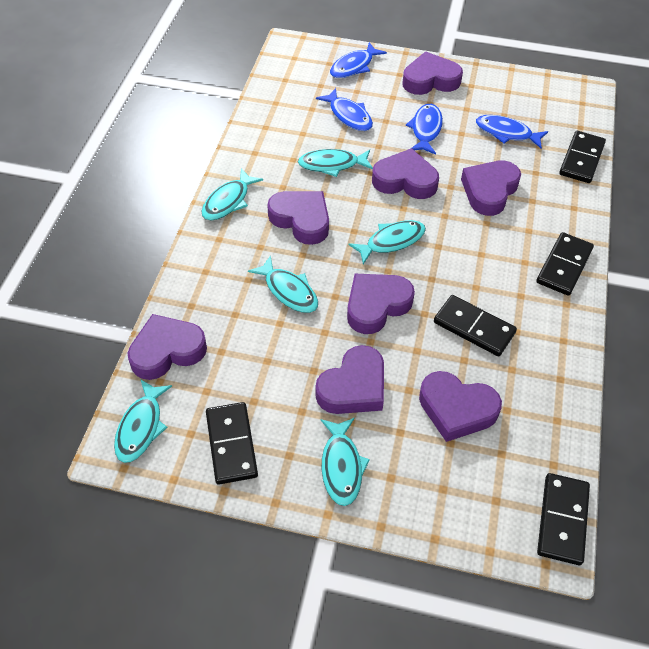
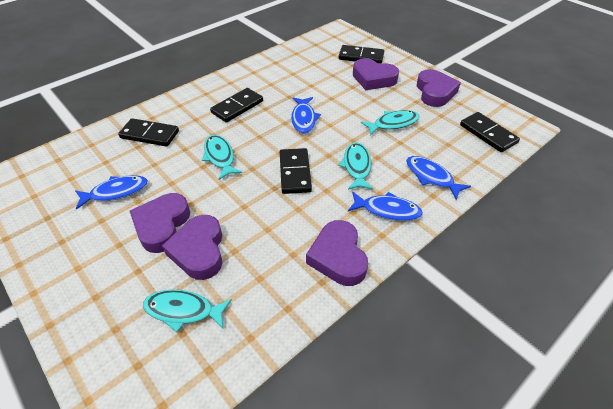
purple heart: [128,314,207,380] [267,191,329,245] [315,345,384,414] [347,274,415,334] [372,148,439,199] [403,52,463,95] [419,371,502,442] [461,160,521,216] = 8 -> [130,193,190,253] [162,215,223,280] [306,220,368,286] [353,58,399,90] [417,69,461,107] = 5
turquoise fish: [114,379,172,463] [201,168,263,220] [248,255,318,313] [298,149,373,177] [320,418,370,506] [348,220,426,264] = 6 -> [143,290,232,333] [202,135,242,180] [338,142,373,190] [361,110,420,136] = 4

